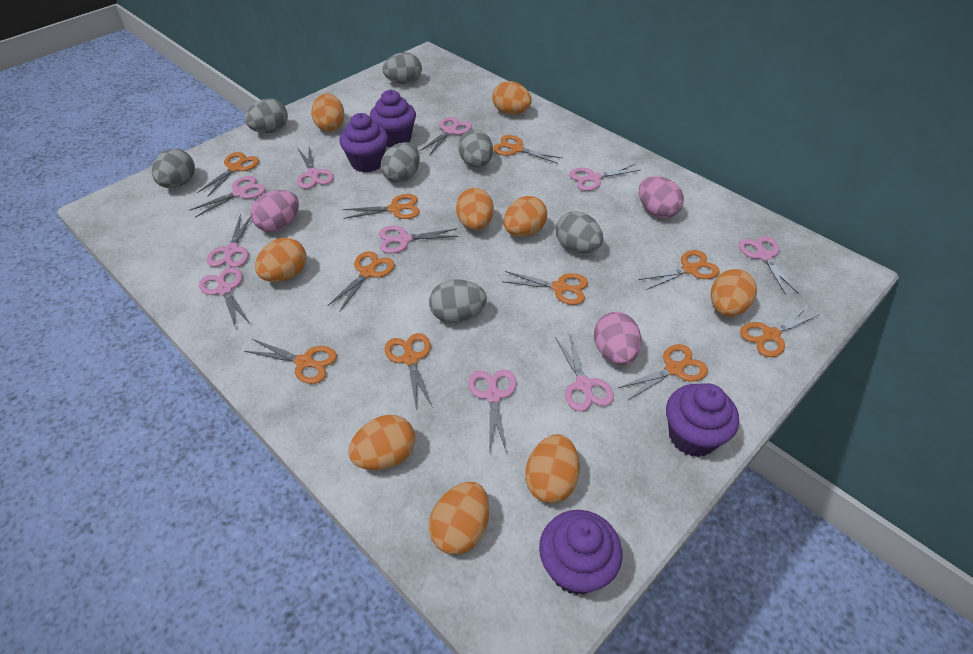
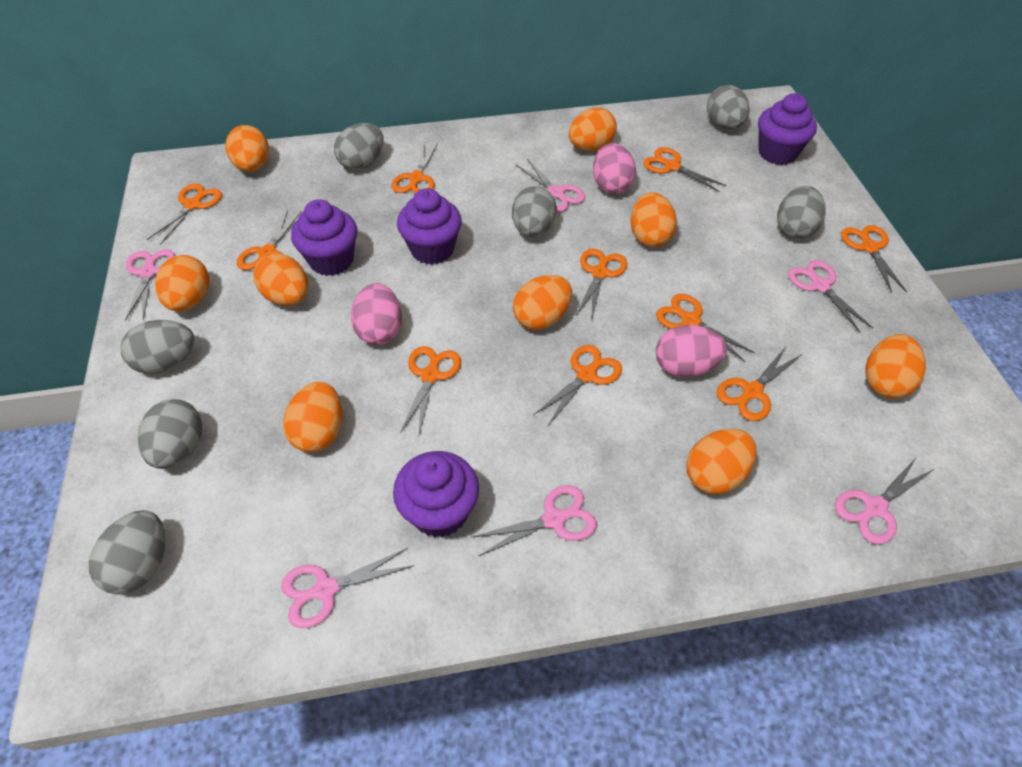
pink scissors: [189,176,266,218] [199,267,250,326] [207,214,251,267] [297,147,334,189] [379,226,459,254] [420,117,472,155] [468,370,517,453] [555,335,614,411] [569,164,640,191] [739,236,799,295] = 10 -> [125,249,175,321] [281,548,414,628] [471,485,597,556] [516,159,585,212] [788,260,873,333] [835,458,934,544] = 6

